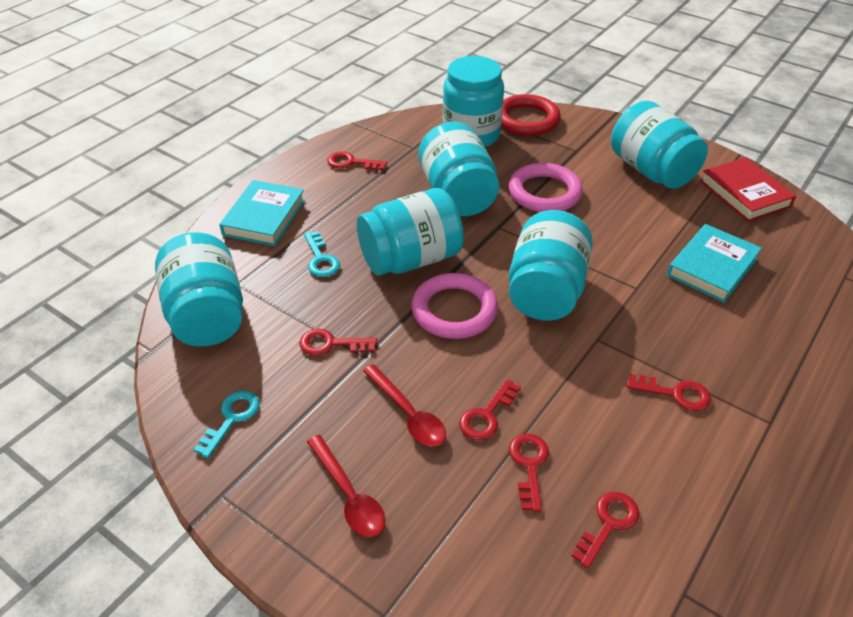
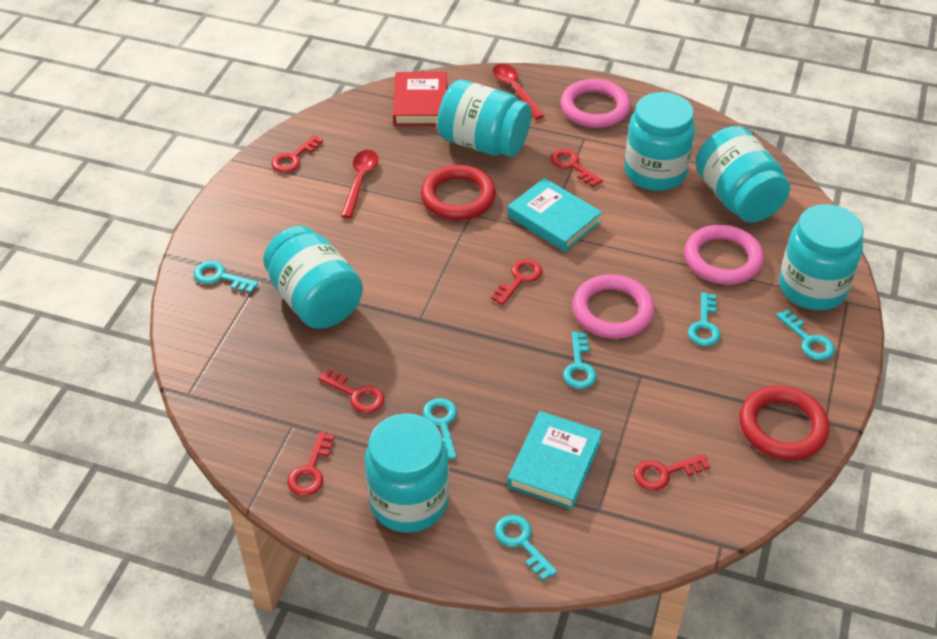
pink ring: [411,273,498,339] [509,163,583,212] = 2 -> [560,79,630,128] [572,274,654,339] [684,225,764,285] = 3
red ring: [501,94,561,136] = 1 -> [421,165,496,220] [740,386,829,460] = 2
turquoise key: [194,391,260,458] [304,231,340,277] = 2 -> [194,261,259,293] [423,398,457,460] [495,515,557,581] [563,332,597,389] [688,292,721,346] [776,309,835,361] = 6

